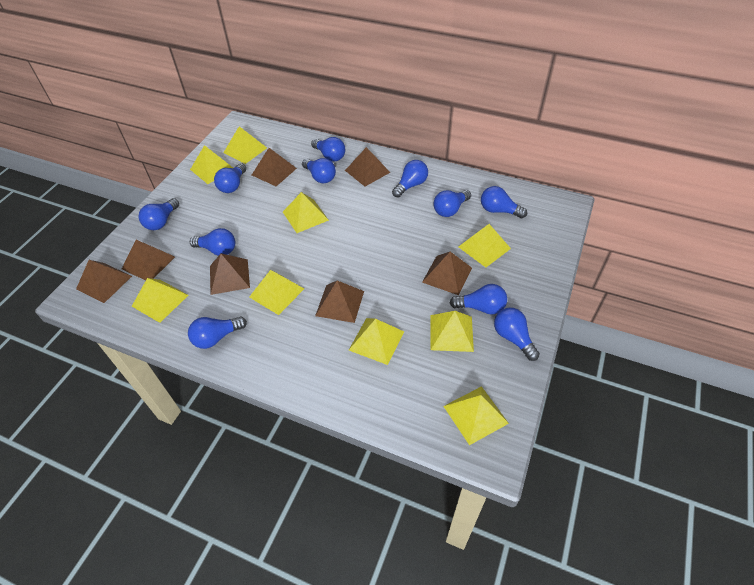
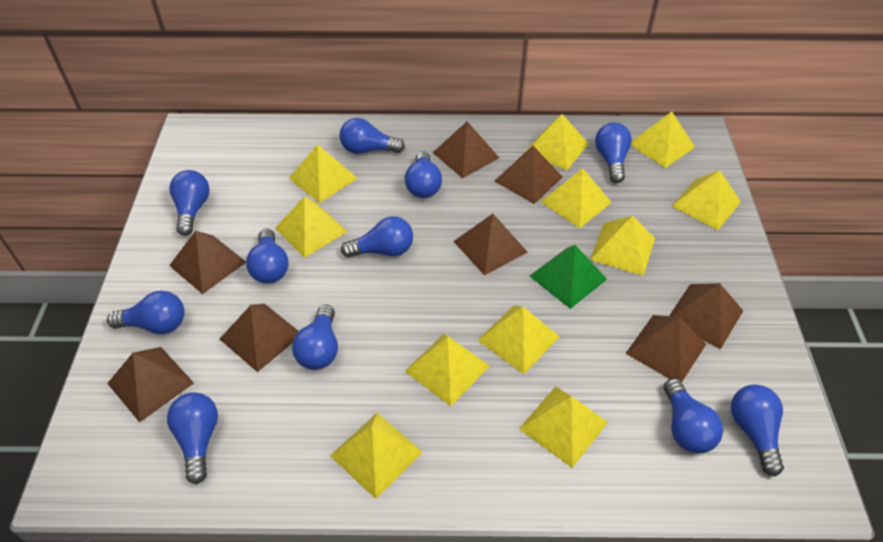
brown pyramid: [76,260,132,303] [122,240,175,281] [210,254,250,295] [252,148,297,186] [315,281,364,323] [345,147,390,187] [422,252,472,295] = 7 -> [107,347,194,422] [169,231,246,294] [220,304,299,372] [433,121,499,178] [453,214,527,275] [495,146,563,204] [626,315,706,382] [669,283,743,349] = 8
green pyramid: none = 0 -> [530,245,607,309] = 1
yellow pyramid: [132,278,188,323] [190,145,233,184] [223,126,267,164] [249,270,304,315] [283,192,329,233] [349,318,404,365] [430,311,474,352] [443,386,509,445] [458,224,511,267] = 9 -> [275,196,348,258] [289,144,358,203] [330,413,423,499] [405,333,490,406] [477,305,560,374] [519,386,608,468] [525,114,589,170] [541,168,612,228] [590,216,655,276] [631,112,695,168] [672,170,741,230] = 11

